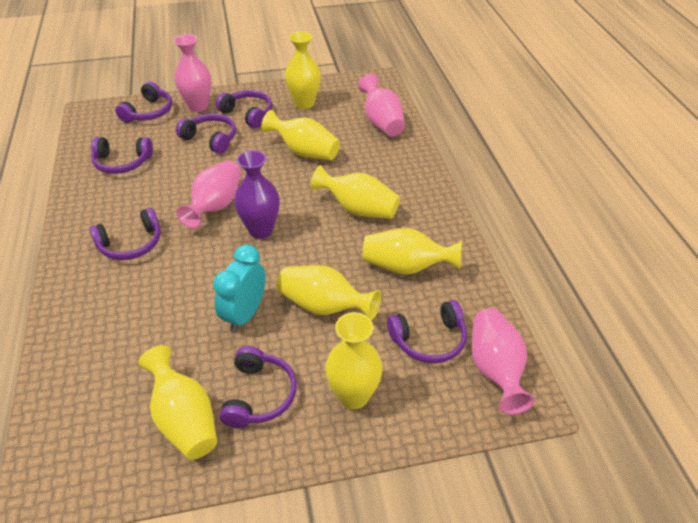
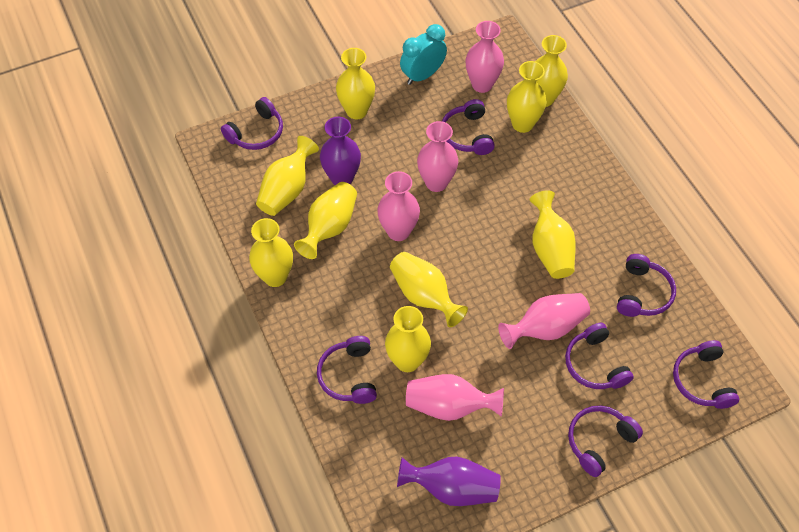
pink vase: [174,34,211,112] [176,161,241,229] [358,74,405,136] [471,308,535,415] = 4 -> [377,171,420,241] [406,374,504,421] [417,121,458,192] [466,21,504,93] [498,293,590,349] = 5
purple vase: [234,150,280,239] = 1 -> [320,117,361,185] [397,457,501,506] = 2
yellow vase: [138,345,217,460] [261,110,340,160] [277,265,381,320] [285,32,321,109] [310,165,400,219] [325,312,383,410] [363,228,462,275] = 7 -> [249,218,293,287] [256,136,319,216] [294,182,357,259] [336,48,375,119] [385,306,431,372] [390,252,468,327] [507,61,547,133] [530,191,575,279] [535,35,568,107] = 9

